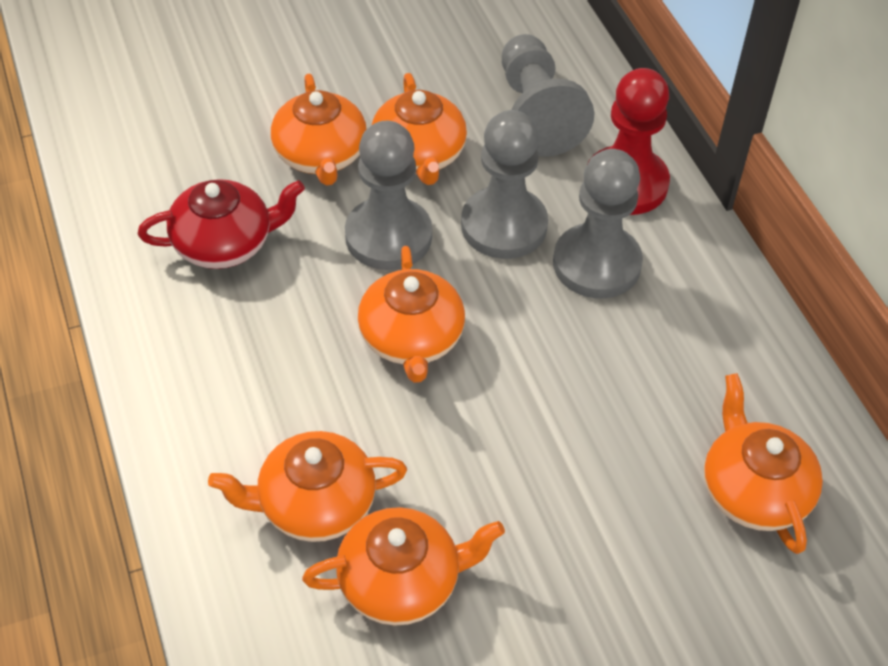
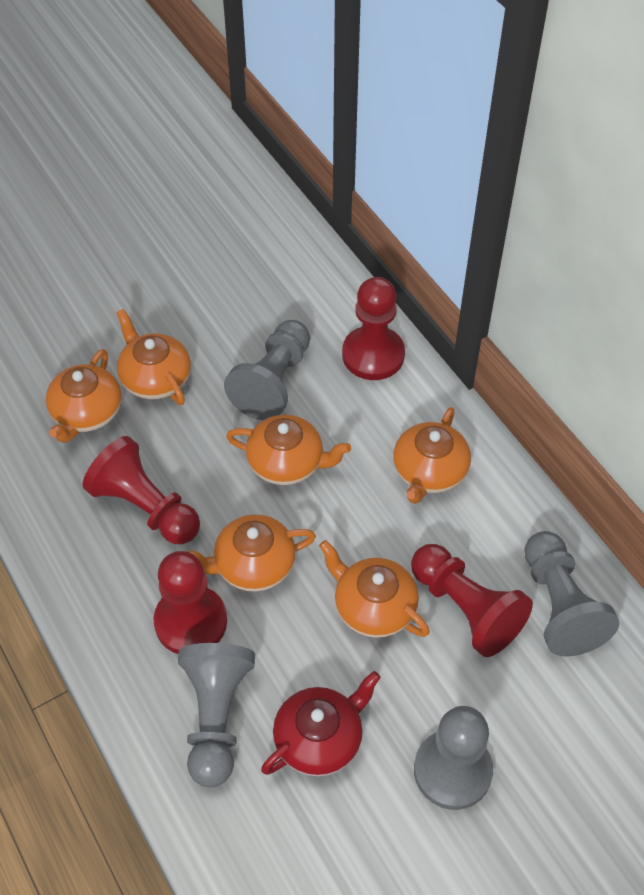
red pawn: [588,68,670,215] = 1 -> [83,436,200,544] [154,551,227,654] [342,277,405,380] [411,544,533,657] = 4

